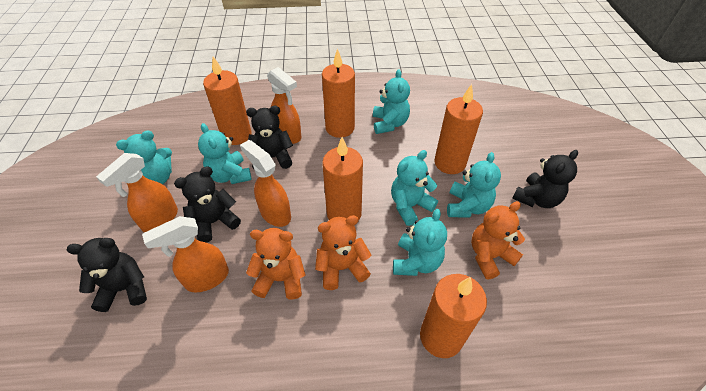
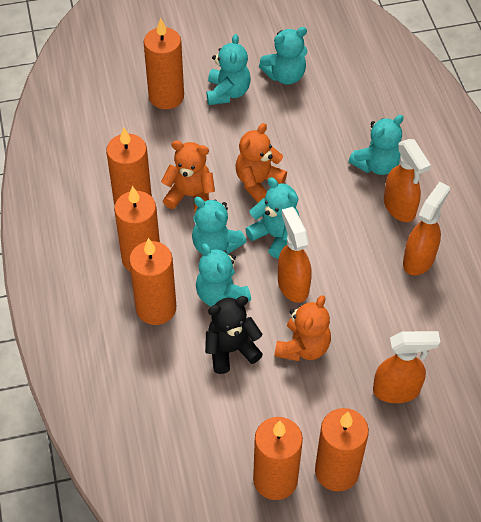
black teddy bear: [66,238,147,312] [174,166,241,243] [246,106,293,169] [512,150,578,208] = 4 -> [205,296,263,374] = 1
orange candle: [203,56,252,145] [322,48,355,138] [322,137,363,220] [420,274,487,358] [434,84,483,174] = 5 -> [106,127,152,205] [114,186,160,272] [129,238,176,325] [144,18,184,109] [253,417,303,500] [315,408,369,492] = 6

